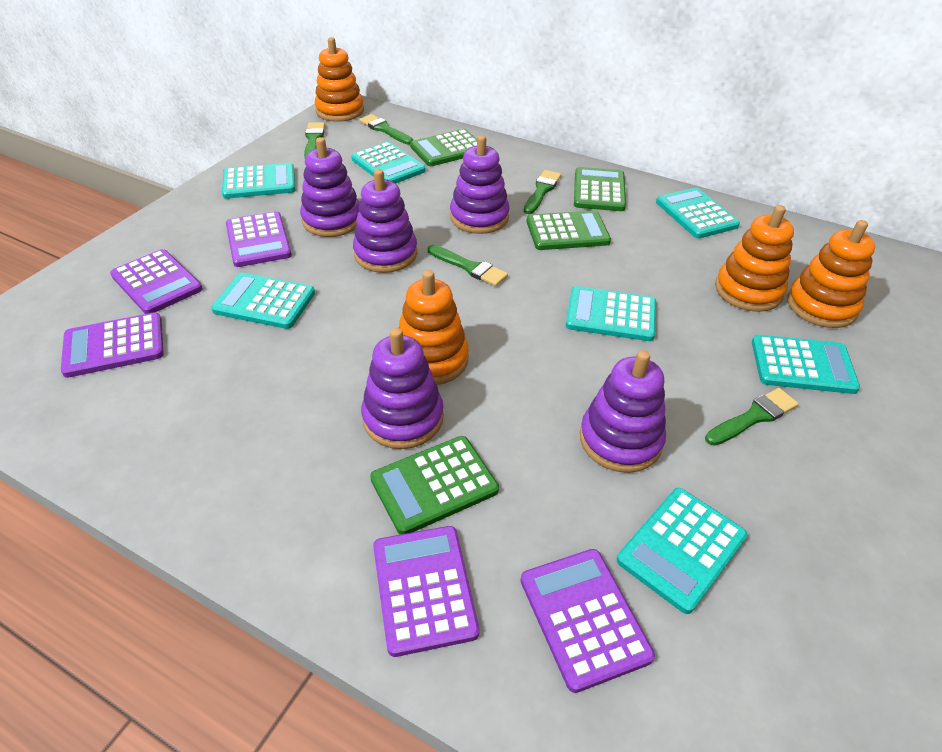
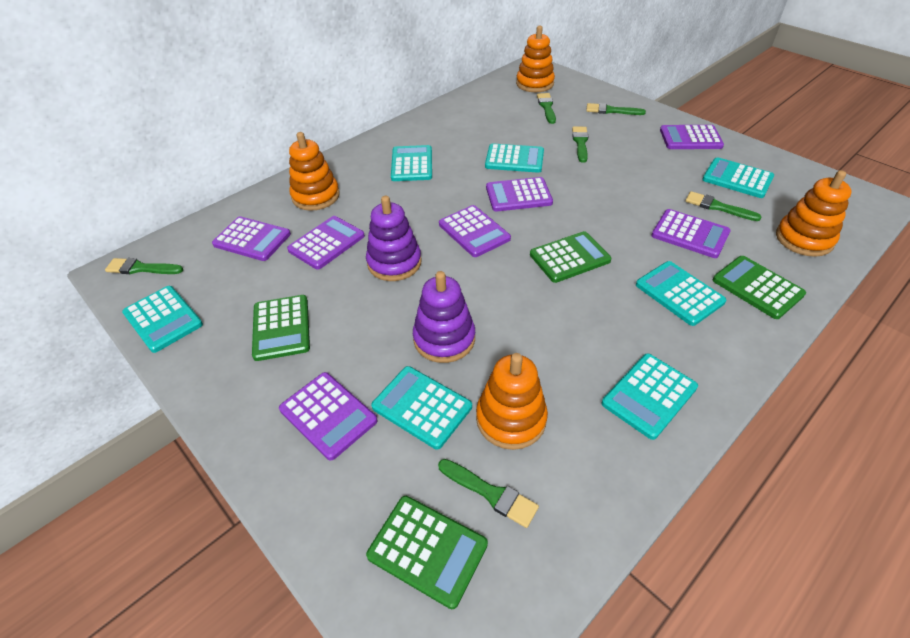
green brush: [304,122,325,157] [359,114,413,145] [428,245,508,286] [524,170,561,214] [705,388,798,446] = 5 -> [105,258,183,274] [438,459,539,528] [537,93,556,124] [572,126,589,163] [586,103,646,115] [685,191,762,221] = 6
purple calculator: [61,312,164,378] [110,249,203,314] [226,211,292,267] [373,526,479,657] [521,549,655,693] = 5 -> [212,216,291,261] [279,372,377,460] [287,216,365,270] [439,205,511,257] [486,177,553,212] [651,209,731,258] [660,125,724,149] = 7
purple stacking toy: [300,137,360,237] [353,169,417,273] [361,328,444,449] [450,135,510,234] [580,350,666,473] = 5 -> [366,196,422,281] [413,271,475,363] = 2

